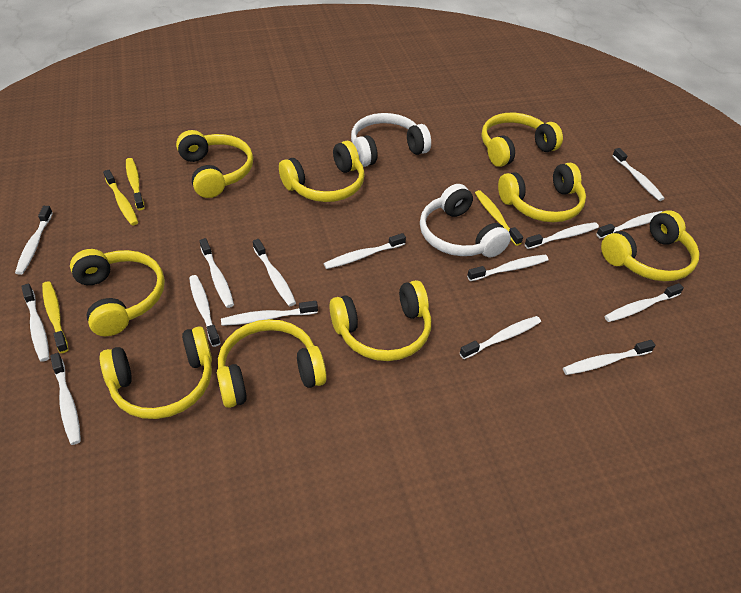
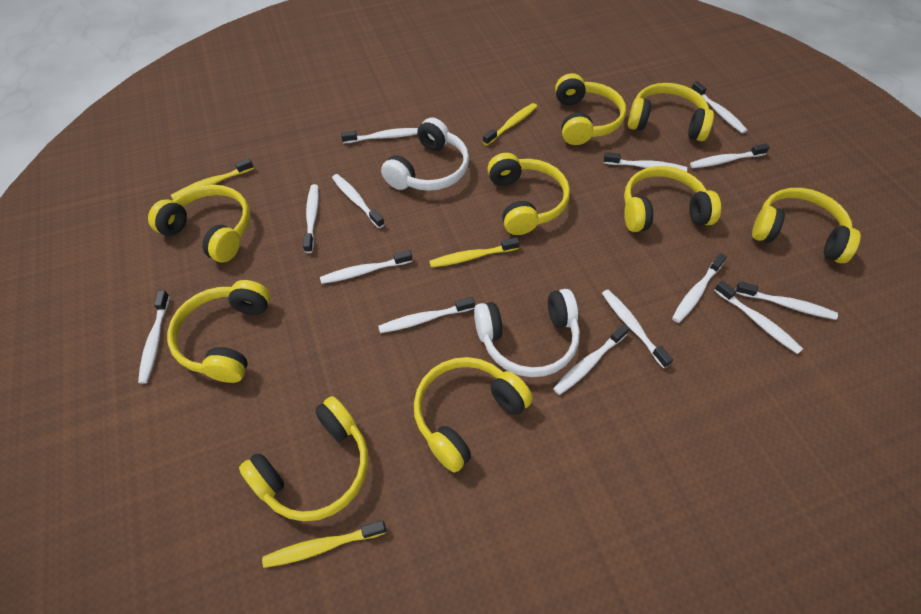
white toothbrush: [15,206,53,275] [21,284,49,362] [50,353,81,445] [189,275,221,347] [199,238,234,308] [221,301,318,326] [253,239,296,306] [324,233,406,269] [460,316,541,359] [467,255,549,281] [525,222,599,249] [563,340,655,375] [596,211,663,239] [604,283,684,322] [612,148,665,201] = 15 -> [138,290,170,384] [303,184,319,253] [320,250,412,284] [332,174,385,228] [341,128,418,143] [378,297,475,333] [553,324,629,395] [602,290,673,368] [604,152,687,172] [672,253,727,323] [690,144,770,168] [691,81,747,134] [714,281,803,354] [736,281,838,320] = 14

